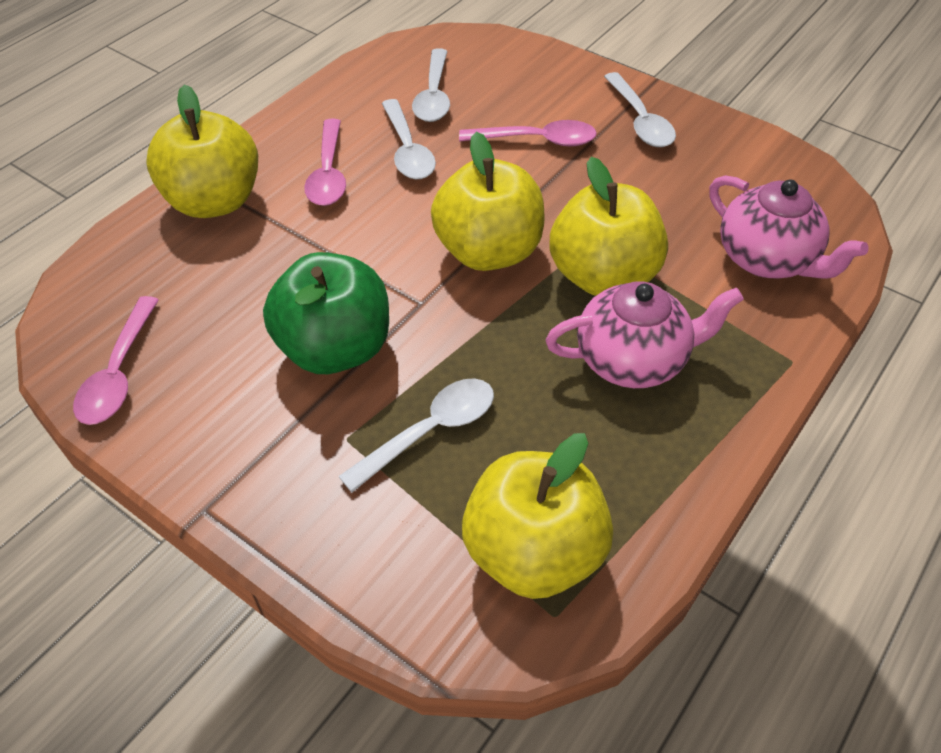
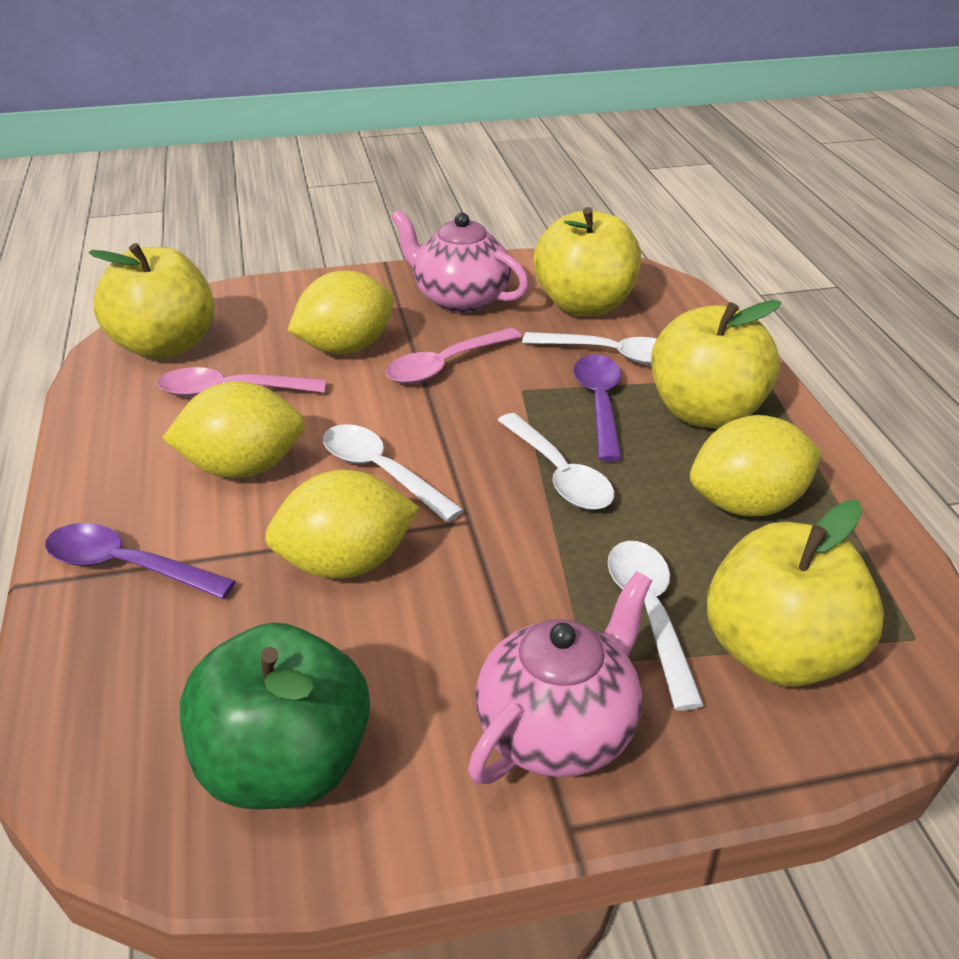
pink spoon: [73,296,159,425] [304,119,346,206] [459,120,597,146] = 3 -> [157,367,326,397] [386,328,522,384] = 2
purple spoon: none = 0 -> [45,523,236,599] [574,354,622,462] = 2
yellow lemon: none = 0 -> [162,381,305,478] [265,470,420,579] [287,271,394,354] [690,415,822,517] = 4

